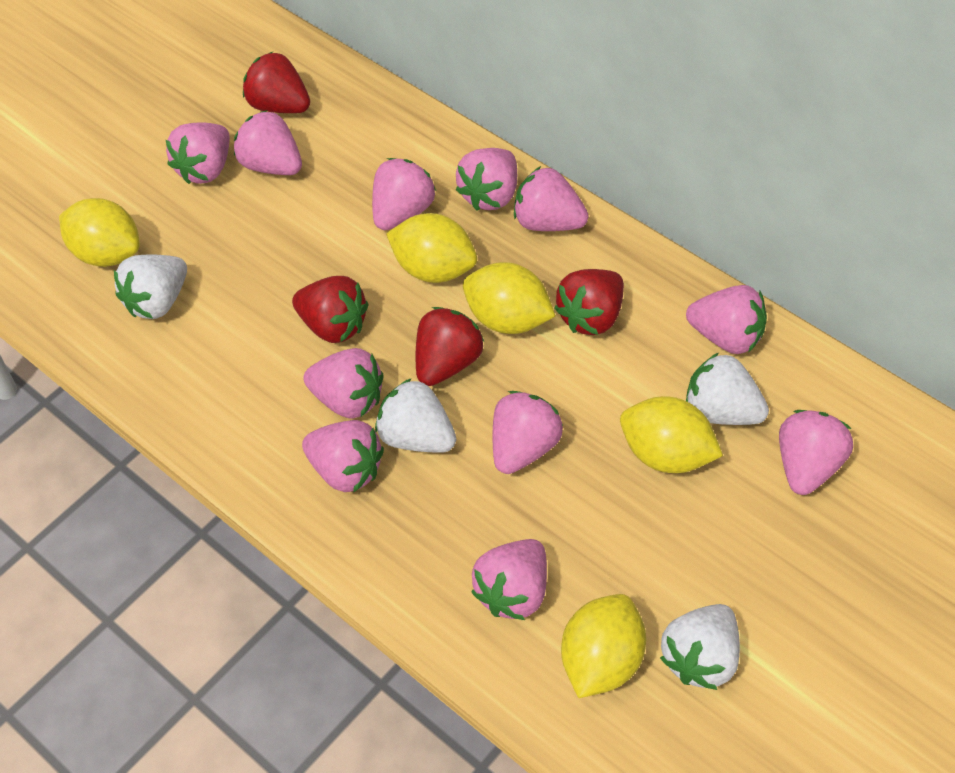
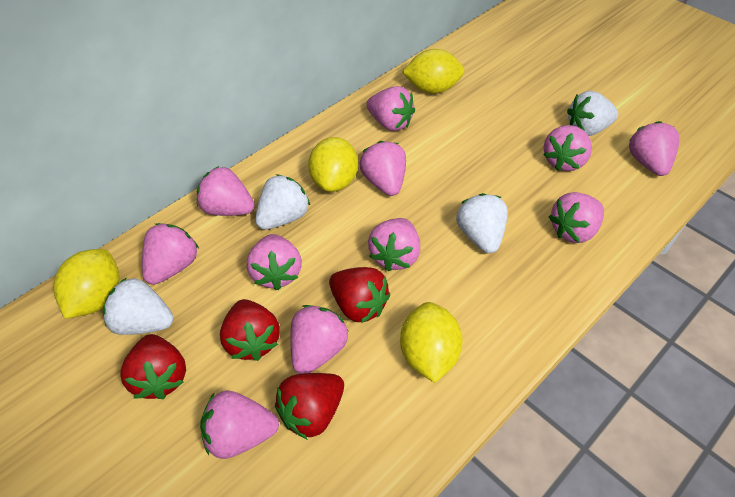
yellow lemon: [59,198,140,267] [386,213,477,283] [463,262,555,334] [561,594,646,698] [620,396,723,473] = 5 -> [53,249,119,319] [308,137,358,192] [400,302,463,383] [402,49,464,94] = 4

